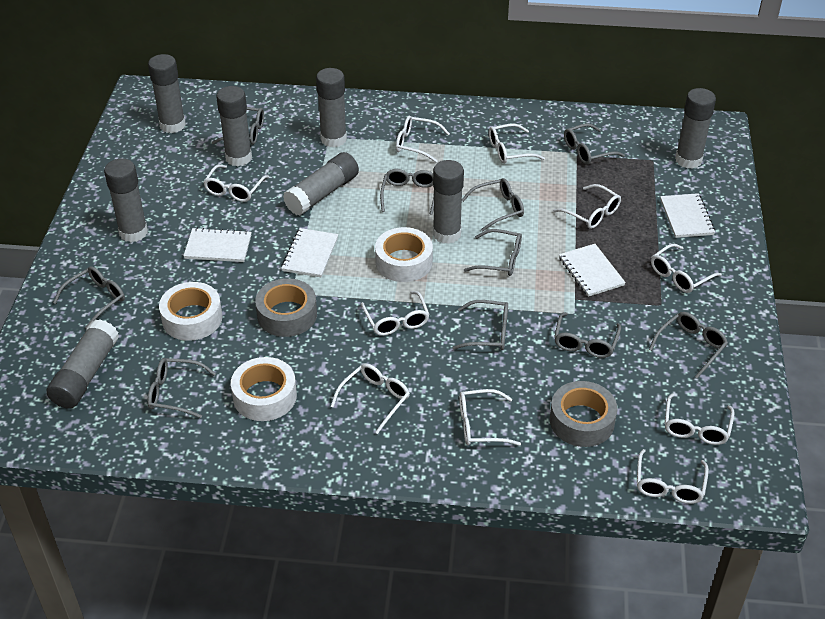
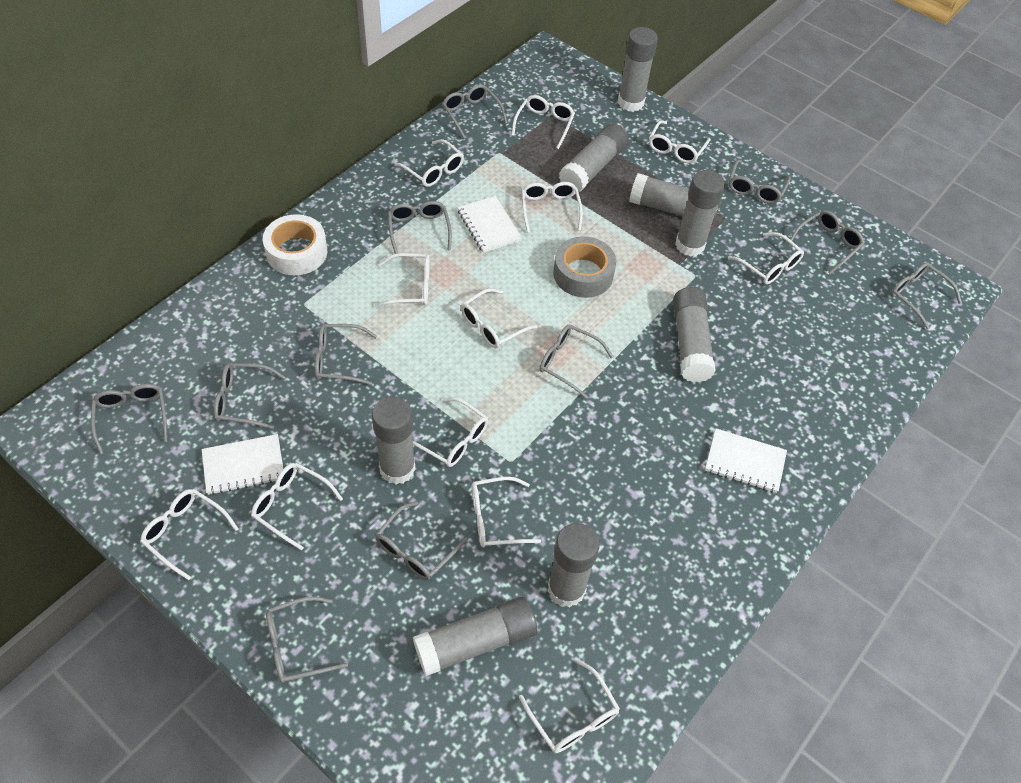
grey glasses: [53,266,125,329] [148,358,216,418] [212,107,264,145] [380,169,434,215] [452,300,508,350] [462,178,524,231] [464,229,522,276] [554,312,621,358] [564,123,625,165] [649,312,728,378] = 10 -> [91,384,167,454] [214,363,286,429] [266,597,348,683] [315,324,377,385] [375,501,467,580] [388,201,452,254] [442,84,507,139] [539,325,614,398] [729,160,791,204] [788,210,864,274] [891,262,962,330] = 11
grey tape: [255,278,317,337] [550,381,618,447] = 2 -> [553,236,616,298] = 1
white glasses: [203,165,269,202] [331,364,410,434] [361,291,430,336] [396,115,450,163] [459,389,521,446] [489,123,545,164] [553,184,621,229] [637,449,709,504] [651,244,722,293] [665,393,735,445] = 10 -> [140,489,239,580] [251,463,343,551] [375,253,430,308] [394,139,464,187] [413,398,488,467] [461,288,537,348] [472,477,541,548] [511,95,575,149] [519,660,620,753] [522,182,583,233] [649,120,711,163] [728,232,804,284] = 12
white notebook: [183,228,252,262] [281,228,338,277] [559,244,626,297] [660,193,715,238] = 4 -> [202,434,283,495] [457,196,522,253] [705,428,787,493] = 3
white tape: [159,282,222,341] [231,357,297,421] [375,227,433,282] = 3 -> [263,214,327,275] = 1

